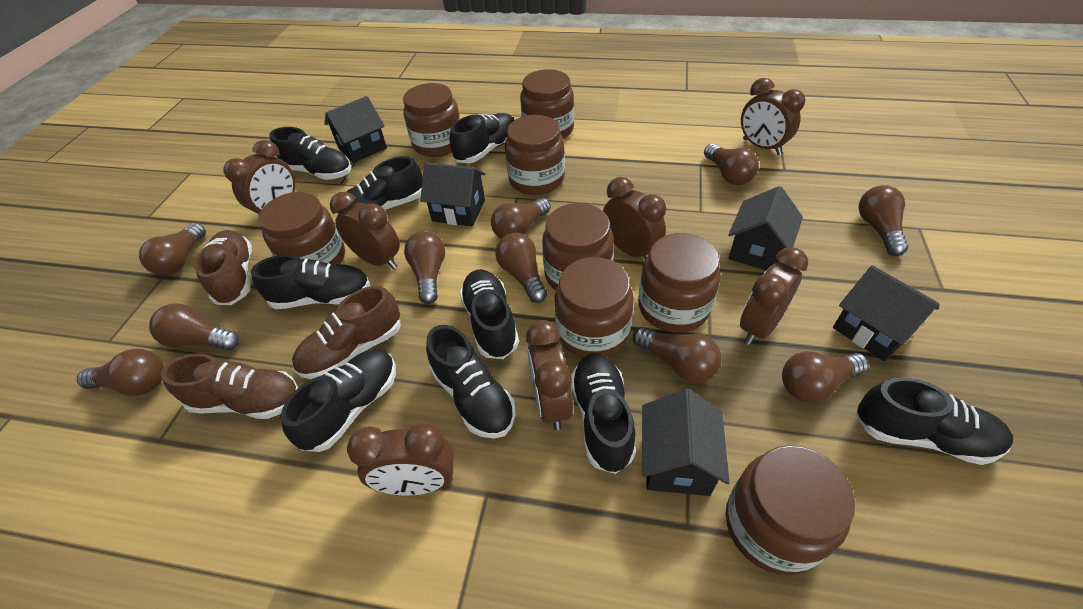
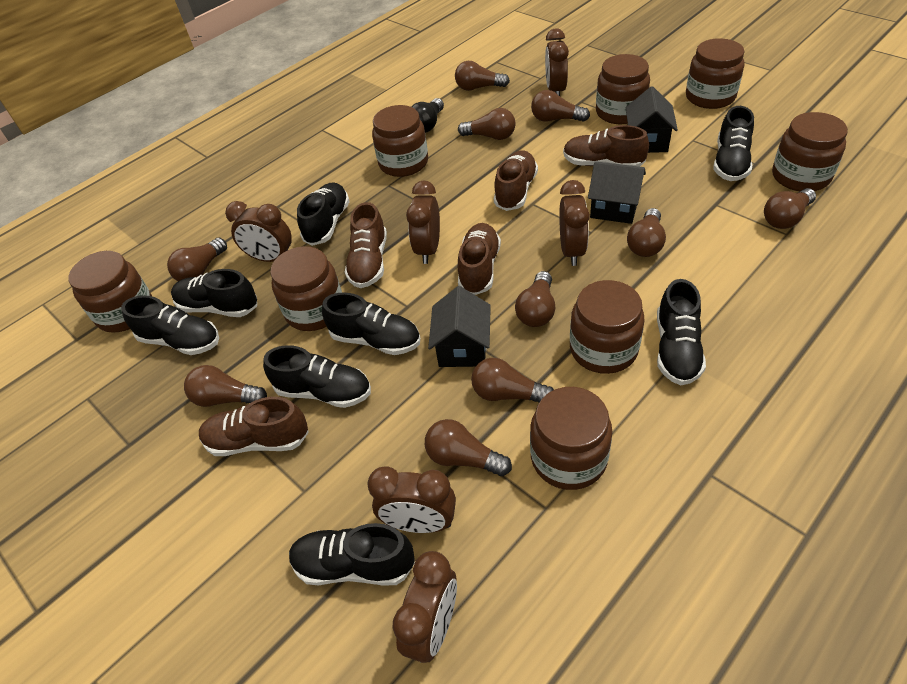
black house: [325,96,387,163] [420,162,486,226] [642,389,730,496] [728,186,803,270] [833,265,939,361] = 5 -> [428,286,491,367] [588,161,646,224] [626,86,678,153] = 3
black light bulb: none = 0 -> [412,98,444,133] = 1
black shoe: [251,255,370,309] [270,127,351,180] [281,349,396,452] [336,156,423,216] [426,325,515,439] [449,113,514,164] [459,269,519,359] [571,353,636,474] [855,377,1013,465] = 9 -> [121,295,219,355] [171,269,257,317] [263,345,371,408] [289,523,415,586] [297,182,350,246] [322,292,420,355] [657,279,706,385] [713,106,754,181] = 8
brown clock: [223,140,295,214] [330,192,400,269] [347,422,454,496] [526,320,573,430] [603,177,666,259] [740,247,808,345] [741,78,806,155] = 7 -> [225,201,292,262] [367,466,456,533] [393,551,457,663] [406,180,440,264] [545,28,569,96] [559,180,590,266] = 6
brown shoe: [161,353,298,419] [194,230,252,305] [292,286,401,379] = 3 -> [199,397,309,456] [345,202,387,288] [458,223,501,295] [494,150,538,211] [563,125,649,167] = 5

